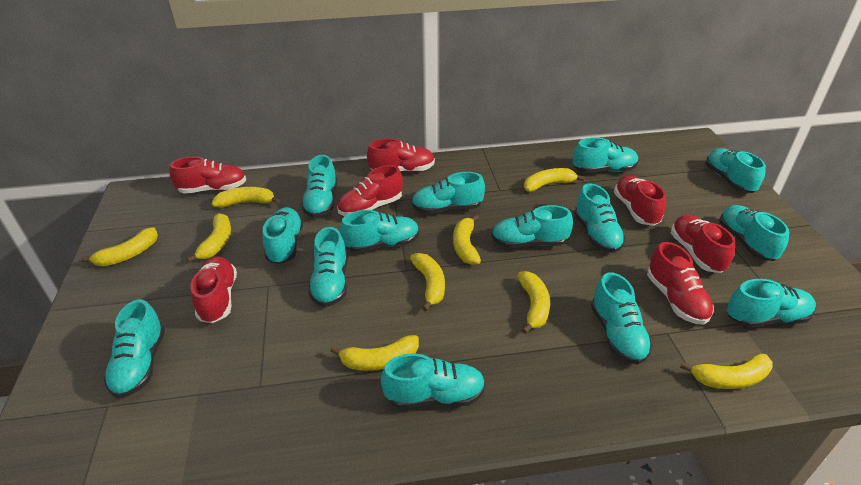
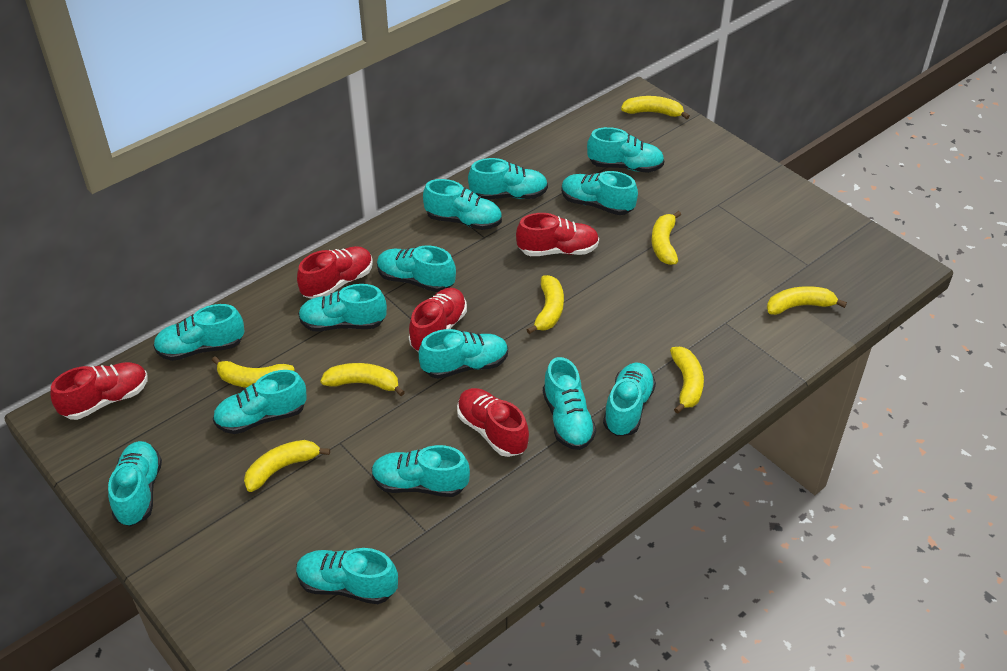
red shoe: [169,156,246,194] [191,257,237,323] [337,165,403,216] [367,138,435,172] [614,175,666,226] [647,242,714,325] [671,215,735,273] = 7 -> [50,362,148,420] [297,246,373,299] [409,288,467,352] [457,388,529,457] [516,213,599,256] = 5
yellow banana: [81,227,158,266] [187,213,231,263] [211,187,280,208] [330,335,419,371] [410,253,445,311] [453,215,481,265] [518,271,550,334] [524,168,585,192] [680,354,773,389] = 9 -> [212,356,295,388] [244,440,330,492] [320,363,405,396] [527,275,564,334] [621,96,690,119] [651,211,681,265] [670,347,704,414] [767,286,847,315] = 8

